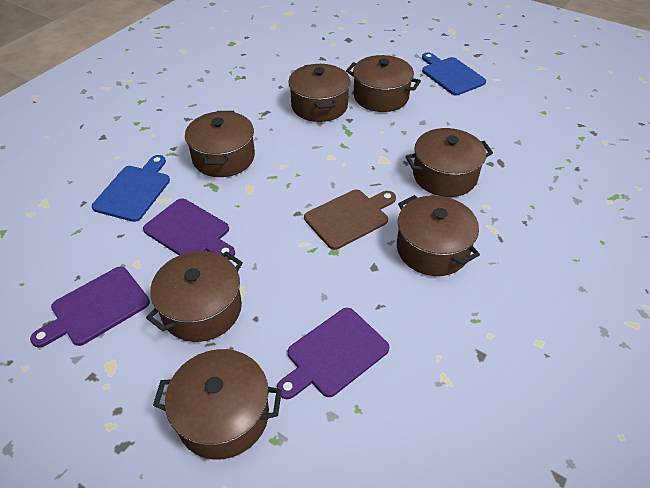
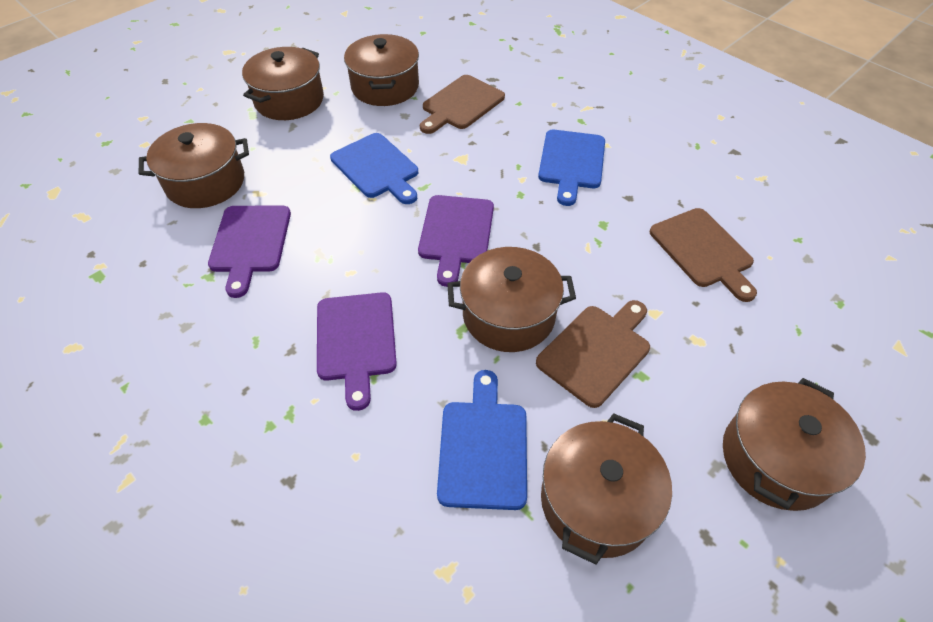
blue cutting board: [92,155,170,222] [422,53,486,95] = 2 -> [330,133,418,204] [437,370,527,510] [538,130,605,206] = 3
brown cutting board: [304,190,396,250] = 1 -> [420,75,505,134] [536,300,650,408] [650,208,757,302] = 3
brown pot: [146,251,243,342] [153,349,282,459] [185,111,255,177] [288,64,351,122] [346,55,421,112] [397,195,480,276] [405,128,493,197] = 7 -> [139,123,249,208] [242,47,324,120] [344,34,419,106] [447,247,576,352] [541,413,672,565] [723,378,866,511] = 6

